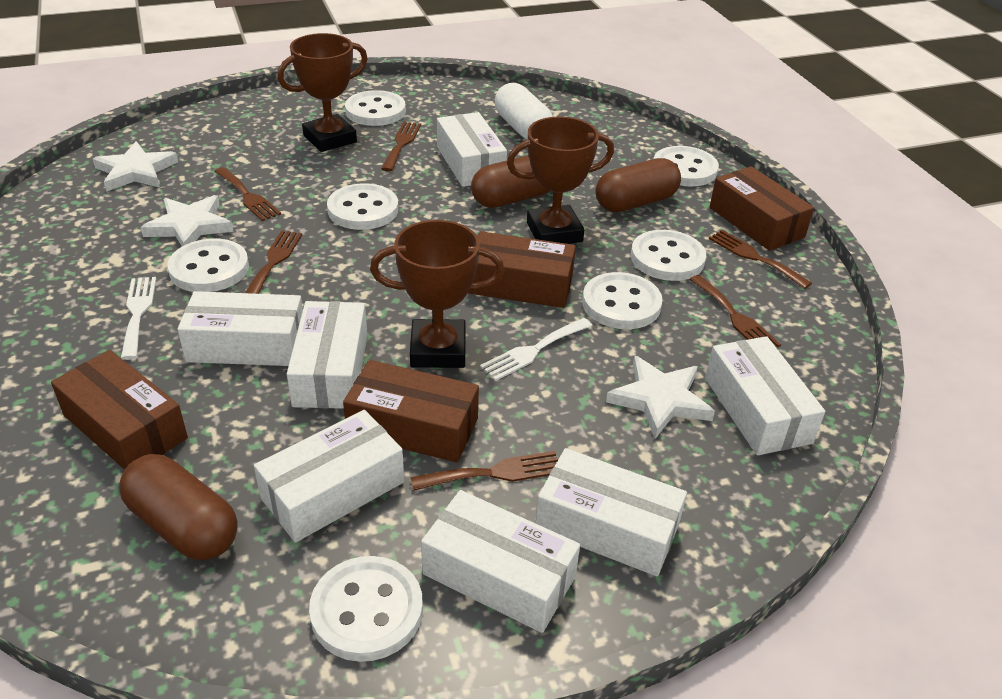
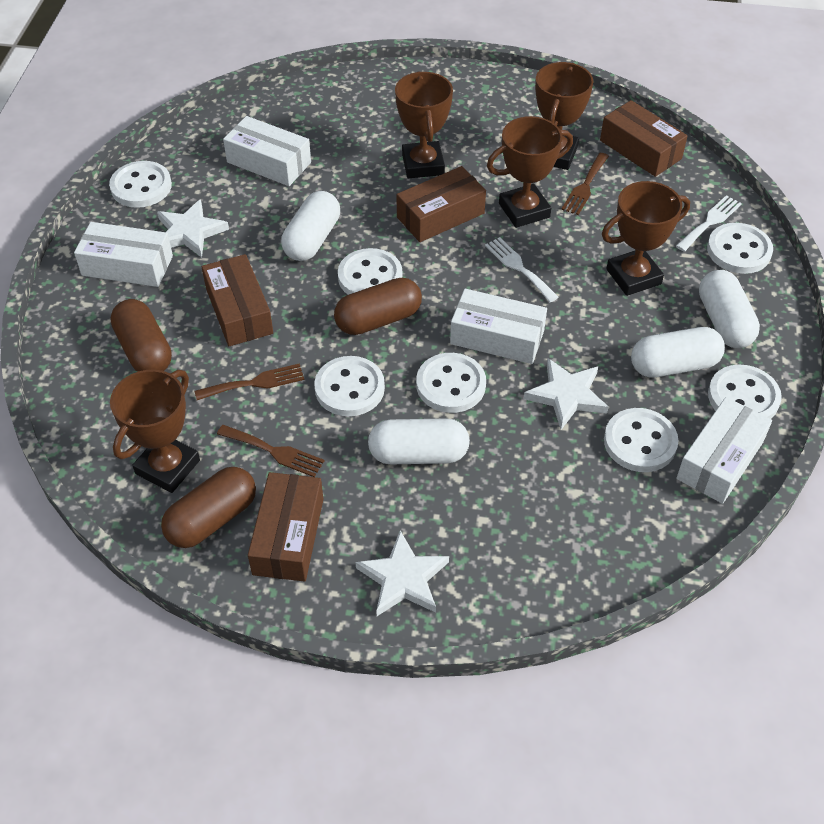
brown fork: [214,167,281,221] [245,230,302,294] [381,122,421,172] [411,451,558,491] [690,275,781,347] [709,230,812,289] = 6 -> [195,363,305,400] [217,425,324,477] [561,153,609,215] = 3
brown trophy: [277,33,368,152] [370,220,504,368] [507,116,614,244] = 3 -> [110,370,200,493] [395,71,453,178] [487,116,573,228] [535,62,594,170] [602,181,690,296] = 5
white box: [177,291,303,366] [254,410,404,543] [287,301,367,409] [421,490,580,633] [437,112,507,187] [535,448,687,576] [705,336,825,456] = 7 -> [74,222,173,287] [223,116,311,186] [450,289,547,364] [676,397,772,504] = 4
white capsule: [495,83,553,140] = 1 -> [281,191,340,261] [368,418,470,464] [631,327,725,378] [699,270,760,348] = 4

